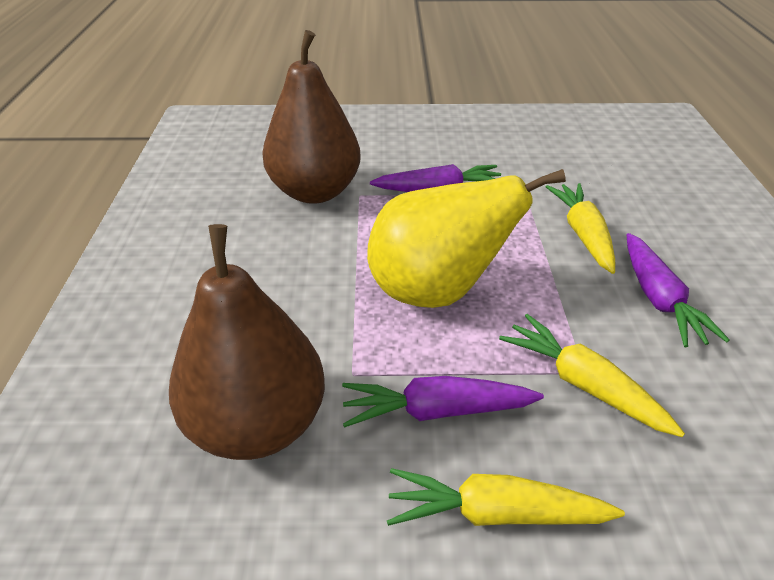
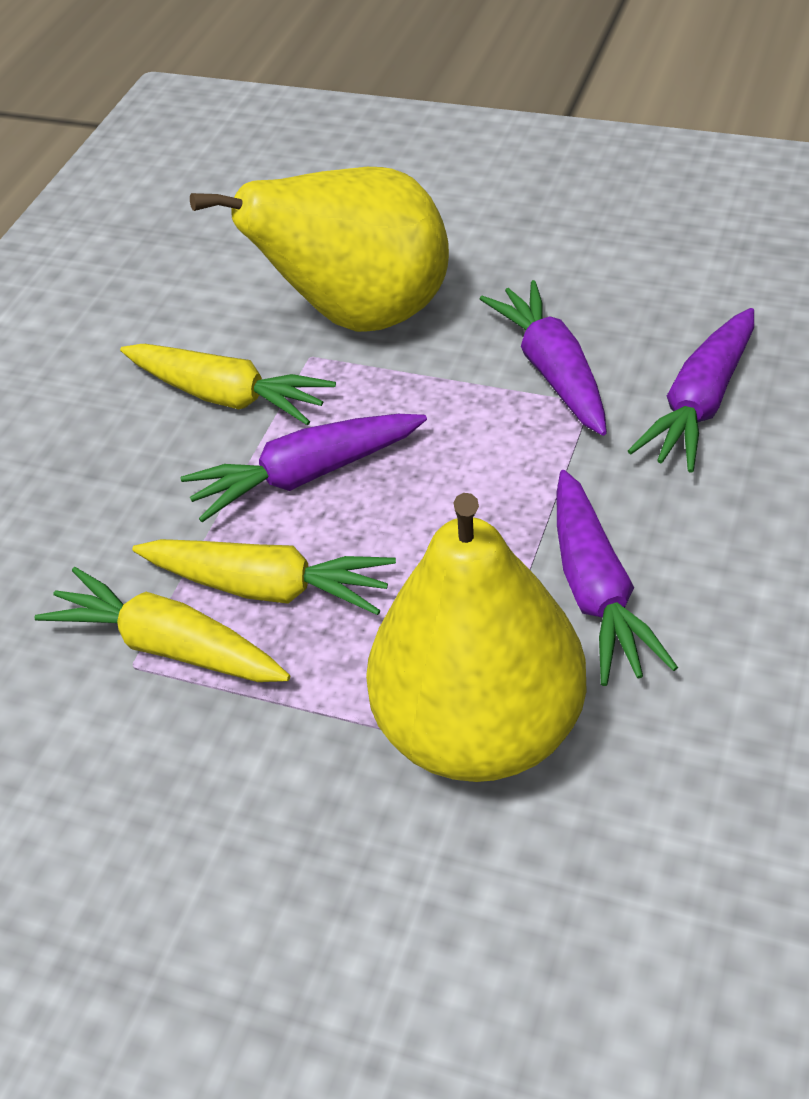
brown pear: [169,224,325,460] [262,30,361,204] = 2 -> none = 0
purple carrot: [342,376,544,428] [370,164,501,192] [627,233,730,348] = 3 -> [181,414,427,522] [480,280,607,436] [556,470,678,686] [628,308,754,473] = 4
yellow pear: [367,169,566,308] = 1 -> [190,167,449,332] [366,493,587,782] = 2

